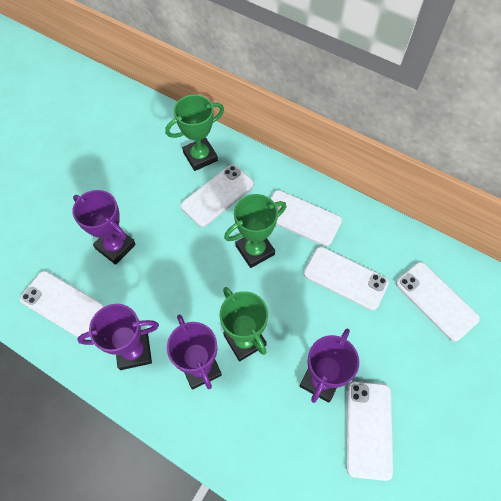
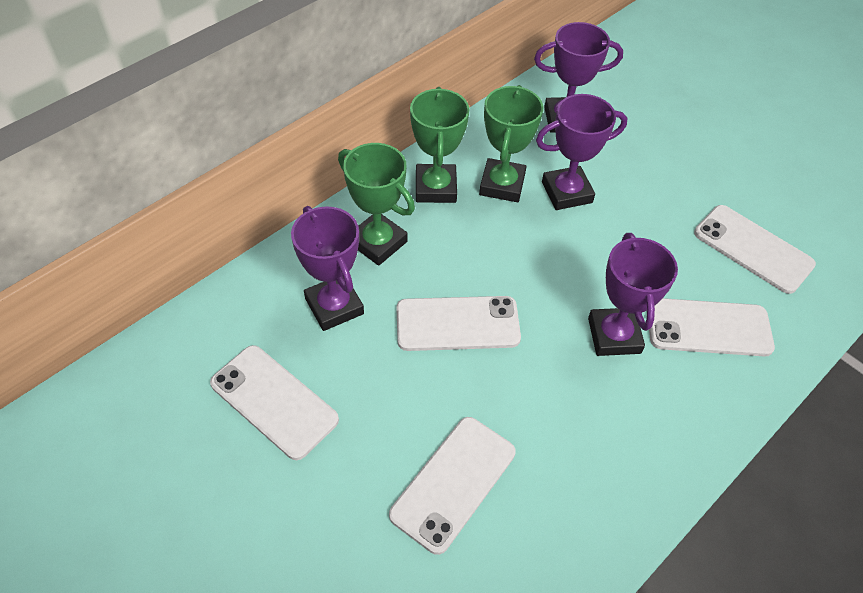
white phone: [20,271,104,338] [181,165,254,227] [270,190,342,246] [304,247,389,311] [346,381,393,481] [396,262,480,342] = 6 -> [210,345,339,460] [389,417,516,555] [396,296,521,351] [649,298,775,357] [694,205,816,294] = 5

